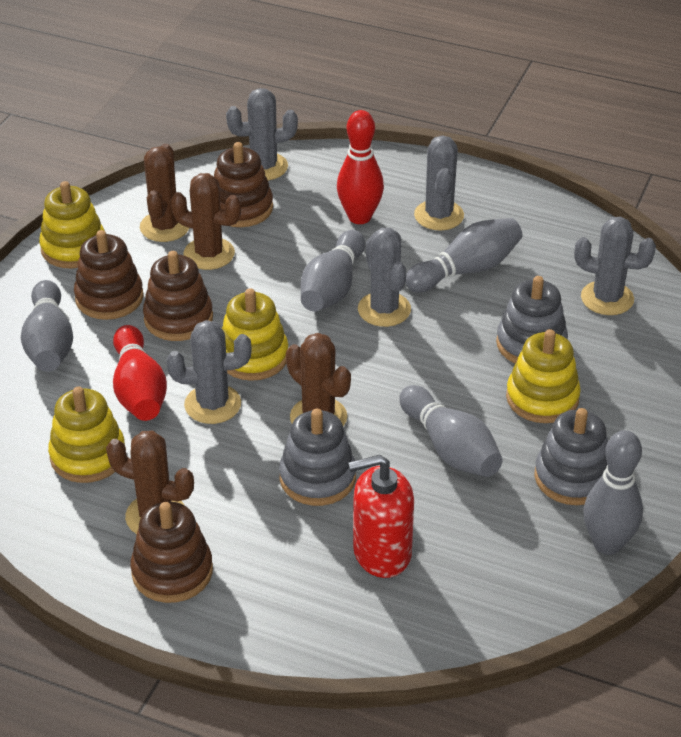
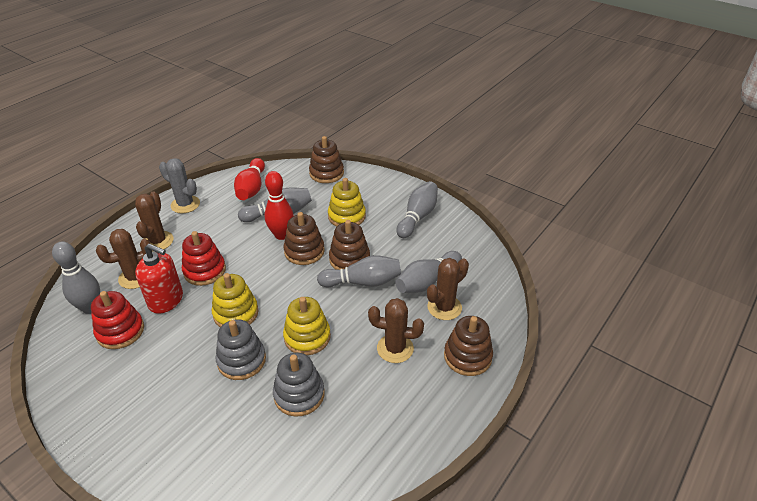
grey cactus: [167,320,251,424] [226,88,298,180] [358,228,411,327] [414,135,464,230] [574,217,656,315] = 5 -> [159,158,200,213] = 1
grey stacking toy: [279,409,356,506] [496,276,568,364] [534,408,608,505] = 3 -> [216,319,266,380] [273,352,325,417] = 2
red stacking toy: none = 0 -> [91,291,144,349] [182,231,226,286] = 2
yellow stacking toy: [39,181,105,269] [48,387,126,483] [222,288,288,381] [506,329,581,423] = 4 -> [212,273,259,327] [283,297,331,355] [328,178,366,227] = 3

